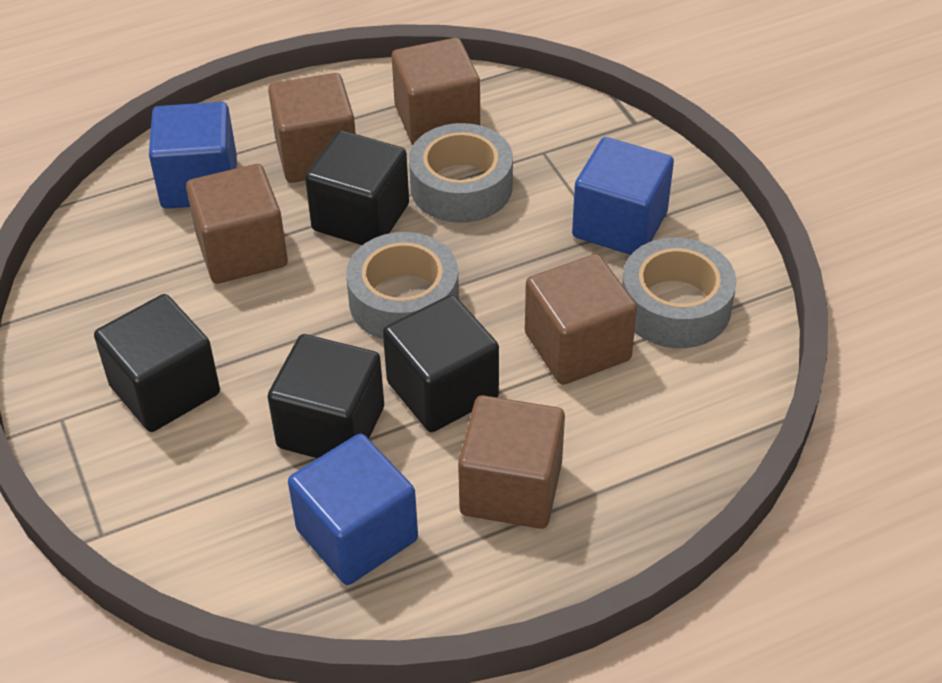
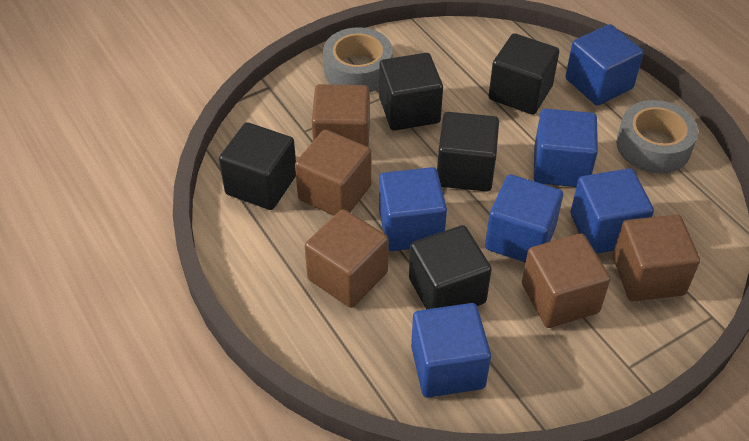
black cube: [94,294,220,432] [268,334,384,458] [305,130,409,245] [383,295,499,432] = 4 -> [219,122,296,210] [379,53,443,131] [409,225,492,309] [437,112,499,192] [489,33,559,115] = 5
blue cube: [149,102,237,209] [288,434,418,585] [572,137,674,255] = 3 -> [379,167,447,251] [411,303,491,398] [485,174,563,263] [533,109,598,187] [565,24,644,106] [570,168,654,254] = 6
grey tape: [346,232,459,339] [409,123,513,223] [622,238,737,348] = 3 -> [323,27,393,92] [617,100,698,173] = 2

